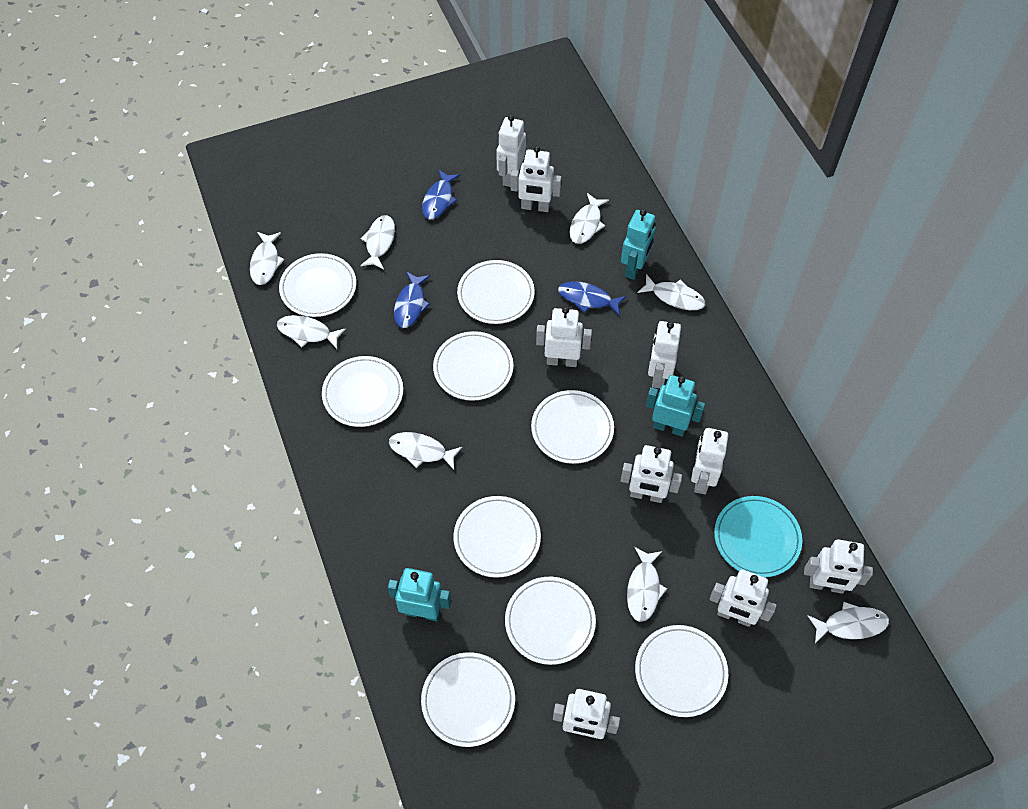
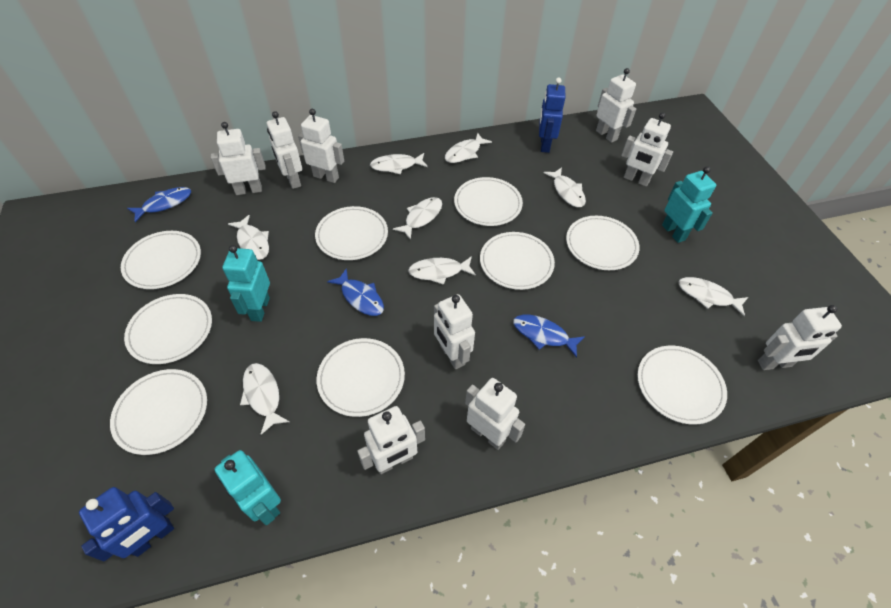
blue robot: none = 0 -> [79,487,174,562] [539,77,565,153] = 2
turquoise plate: [714,496,802,577] = 1 -> none = 0

